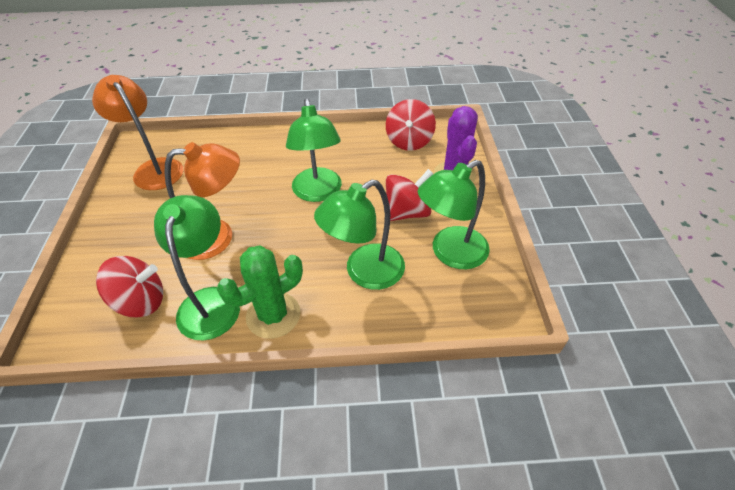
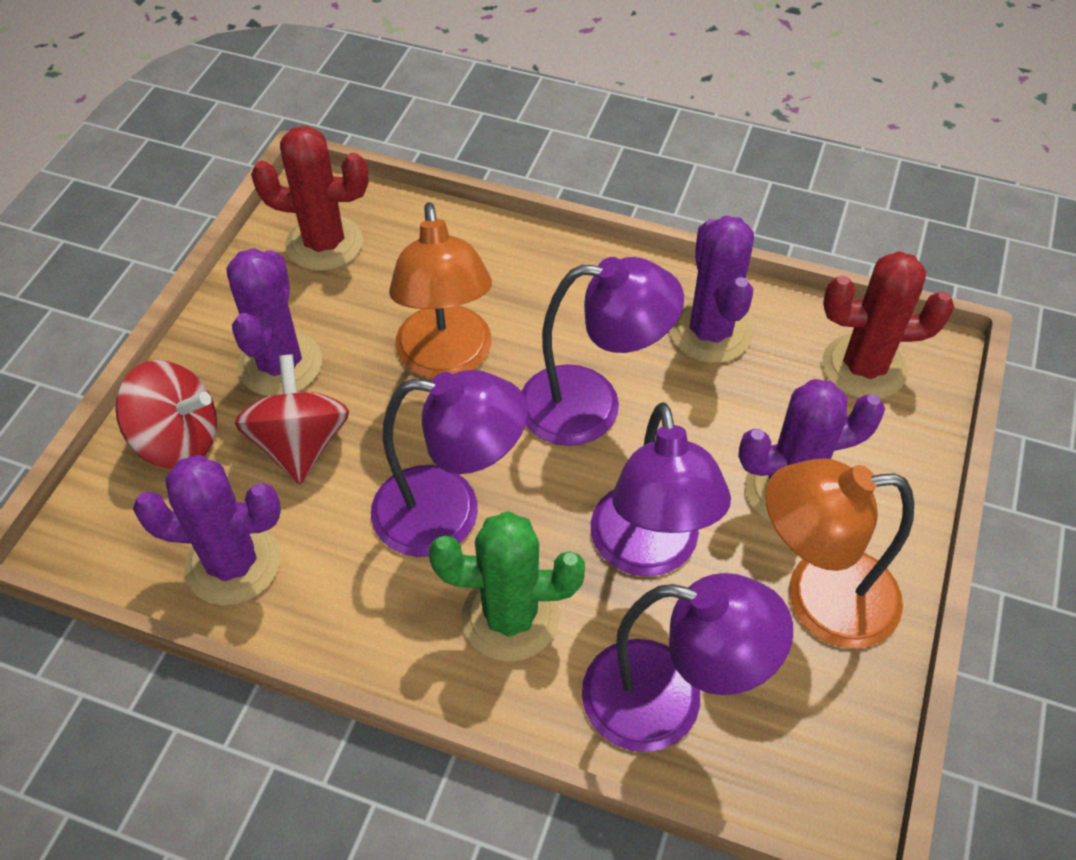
green lamp: [154,195,240,341] [286,98,342,202] [314,180,405,290] [418,160,490,269] = 4 -> none = 0
purple cactus: [433,106,478,183] = 1 -> [133,455,281,605] [226,248,322,396] [670,215,754,363] [738,379,885,523] = 4
purple lamp: none = 0 -> [371,370,528,557] [521,257,684,446] [582,573,793,752] [591,402,731,576] = 4
red cactus: none = 0 -> [251,126,369,271] [822,251,954,399] = 2
red spinning top: [96,256,163,318] [386,99,436,151] [386,169,433,221] = 3 -> [115,360,217,469] [235,354,349,484] = 2

